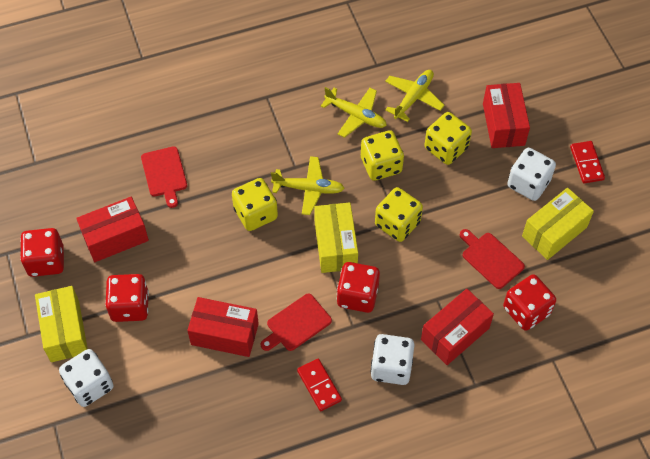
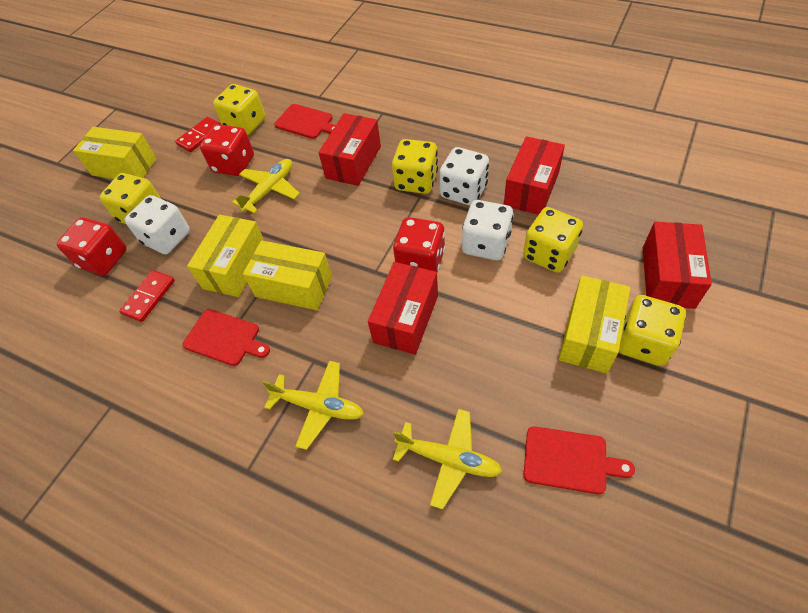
red dice: [20,228,64,277] [105,274,149,322] [337,262,380,313] [503,274,556,331] = 4 -> [57,217,127,275] [200,124,254,176] [393,217,445,272] = 3
yellow box: [35,286,88,362] [314,202,358,273] [522,188,594,260] = 3 -> [73,127,157,179] [187,215,264,297] [243,240,332,310] [559,276,630,373] = 4
yellow dice: [232,178,278,231] [361,130,404,181] [375,187,423,242] [425,112,472,165] = 4 -> [99,173,161,224] [213,84,265,135] [392,139,438,194] [523,207,583,273] [619,295,686,366] = 5

